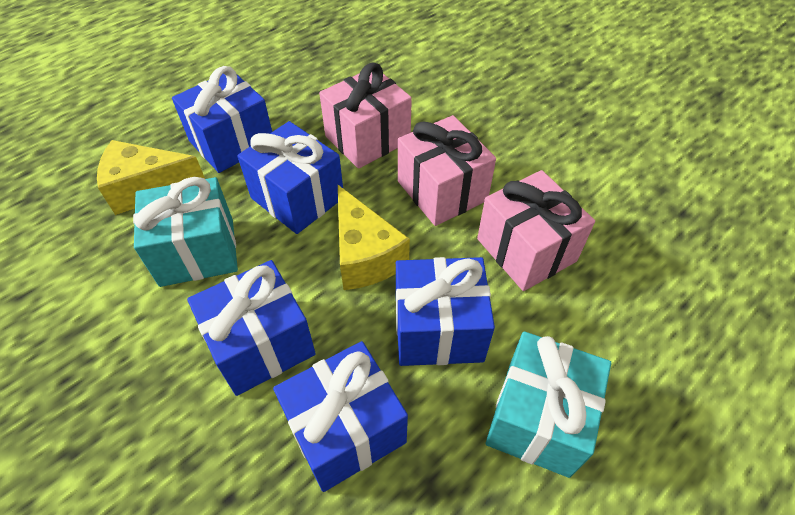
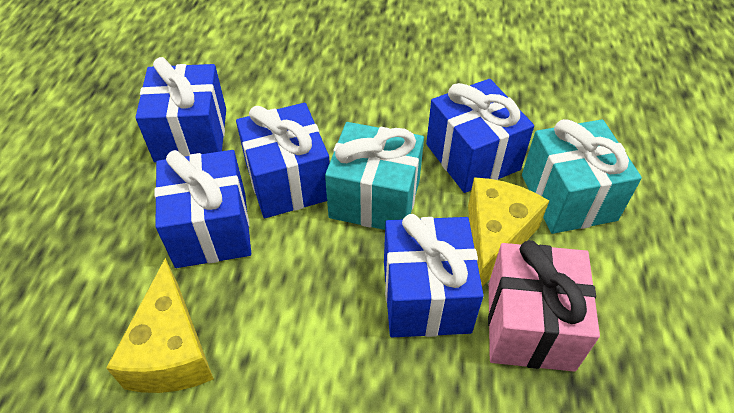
pink gift: [319,63,412,169] [398,115,496,226] [477,170,595,291] = 3 -> [488,240,600,372] = 1

